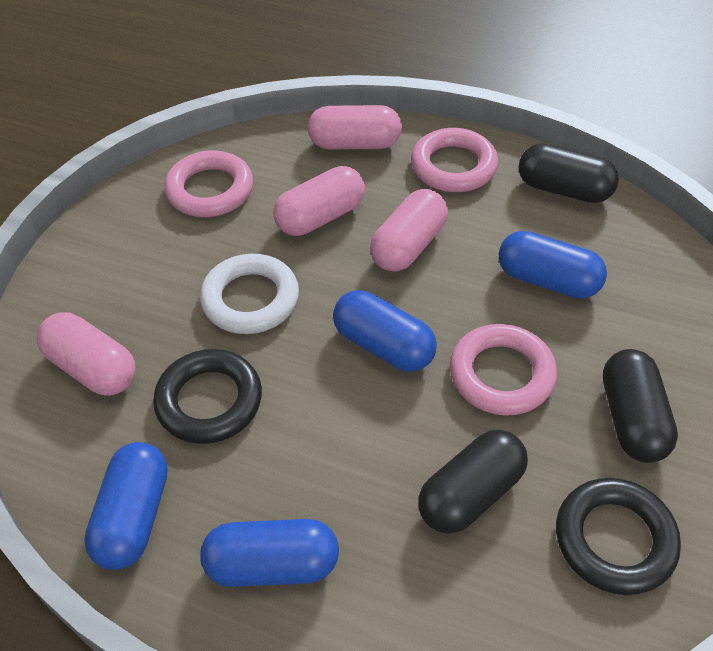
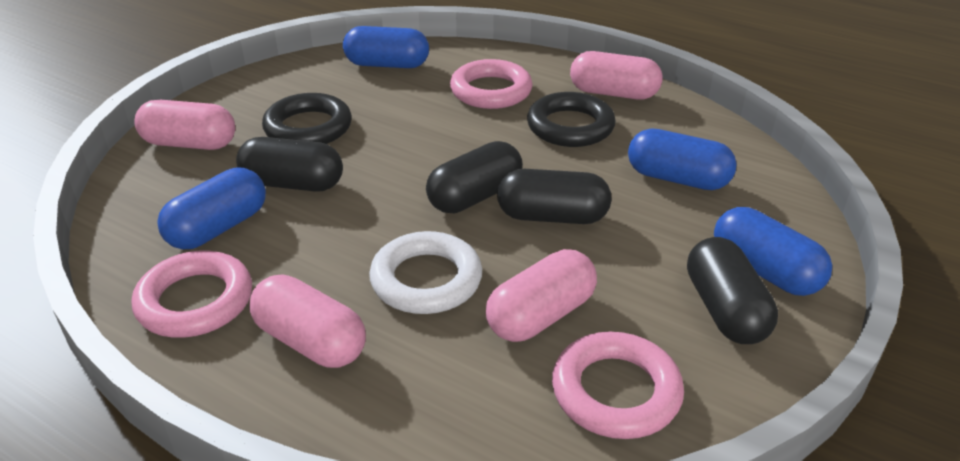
black capsule: [418,430,528,534] [519,143,619,203] [603,349,678,463] = 3 -> [236,137,343,192] [426,141,523,213] [497,169,612,224] [687,237,778,344] = 4

